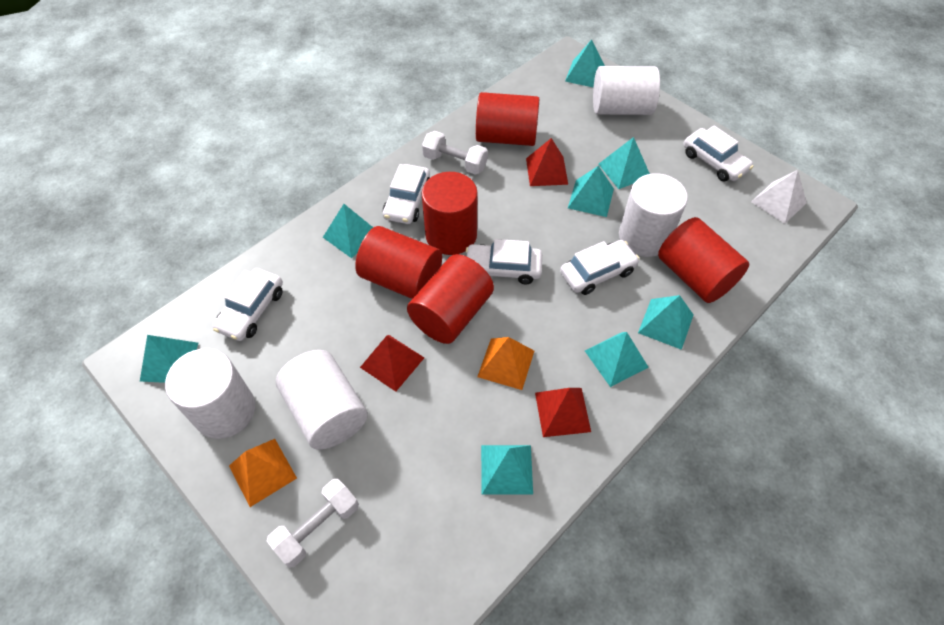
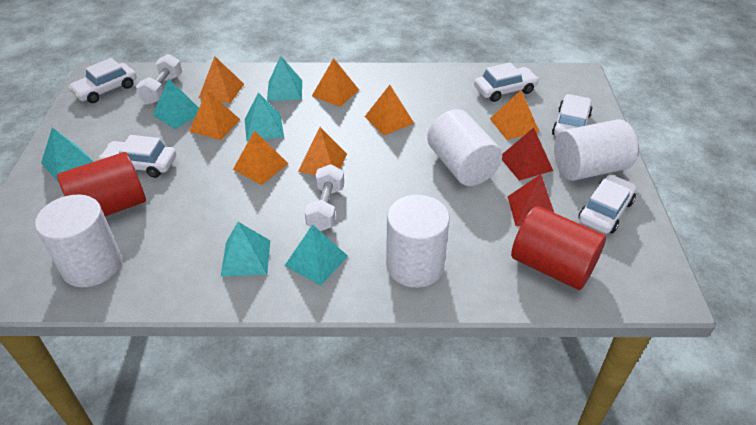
orange pyramid: [229,439,297,507] [477,337,534,390] = 2 -> [189,90,240,140] [199,56,244,103] [233,130,288,185] [298,127,347,175] [312,58,359,107] [365,85,414,135] [490,90,539,140] = 7
red cylinder: [355,226,442,299] [407,254,494,344] [422,172,478,255] [476,92,539,146] [658,217,749,303] = 5 -> [57,152,146,216] [511,206,606,290] = 2
red pyramid: [360,335,424,392] [526,138,568,186] [535,388,591,437] = 3 -> [502,128,553,181] [507,174,554,226] = 2
turquoise pyramid: [140,335,198,383] [323,204,373,258] [481,445,533,495] [565,40,605,87] [568,166,614,217] [585,332,649,387] [599,137,650,189] [638,295,693,350] = 8 -> [41,128,94,181] [153,78,199,129] [221,222,270,276] [245,92,284,142] [267,56,302,101] [285,224,348,285] = 6
white pyramid: [751,170,807,224] = 1 -> none = 0

